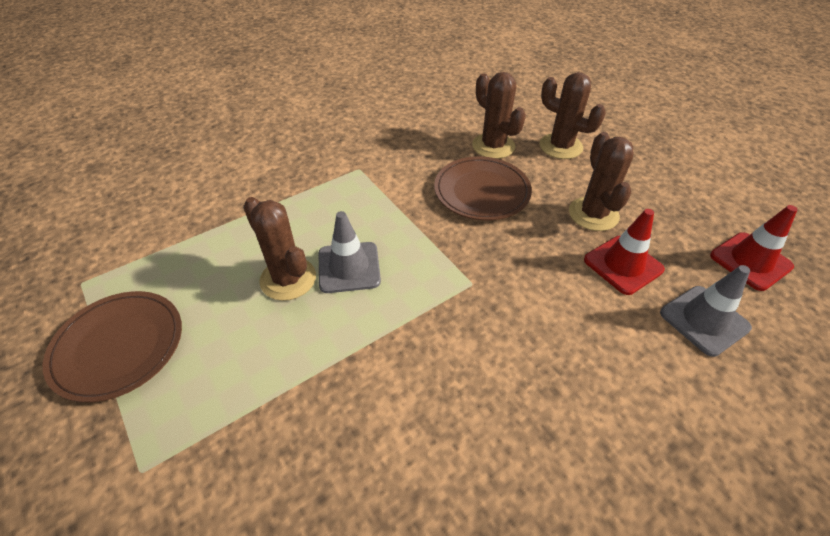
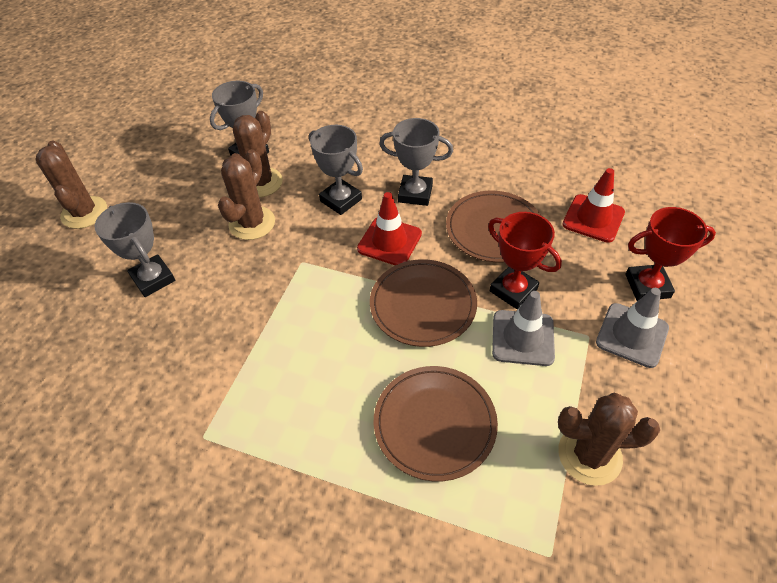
brown plate: [43,291,182,403] [434,156,532,221] = 2 -> [370,259,477,347] [374,366,498,481] [446,191,540,262] = 3
grey trophy: none = 0 -> [95,202,175,297] [210,81,269,156] [309,125,363,215] [379,118,453,206] = 4
red trophy: none = 0 -> [488,212,562,310] [626,207,716,301] = 2

